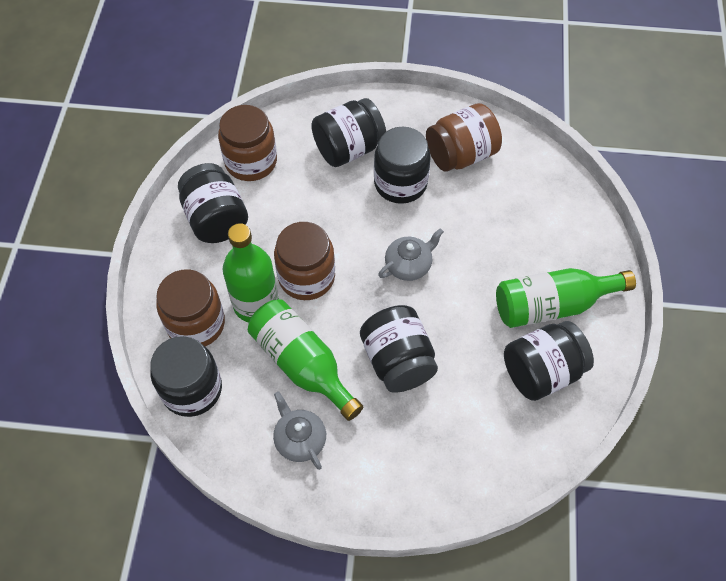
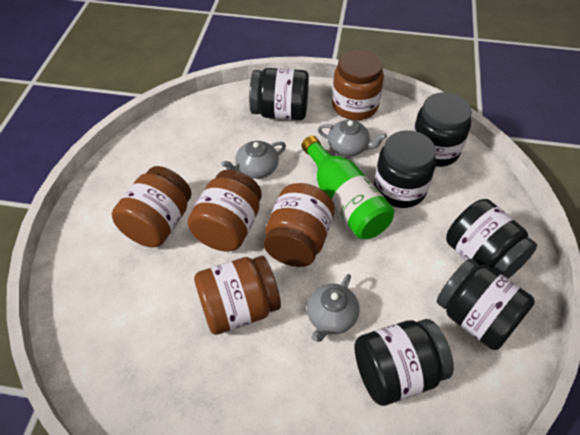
brown jar: [156,269,225,347] [218,105,277,181] [274,222,335,300] [426,103,502,172] = 4 -> [112,166,192,247] [187,170,262,251] [194,256,281,335] [264,183,335,267] [332,50,384,120] = 5
green bottle: [223,223,279,322] [248,299,363,421] [496,268,636,328] = 3 -> [302,136,394,239] = 1
grey teapot: [273,392,326,470] [378,228,444,281] = 2 -> [221,141,286,179] [307,274,360,342] [318,120,387,156] = 3

